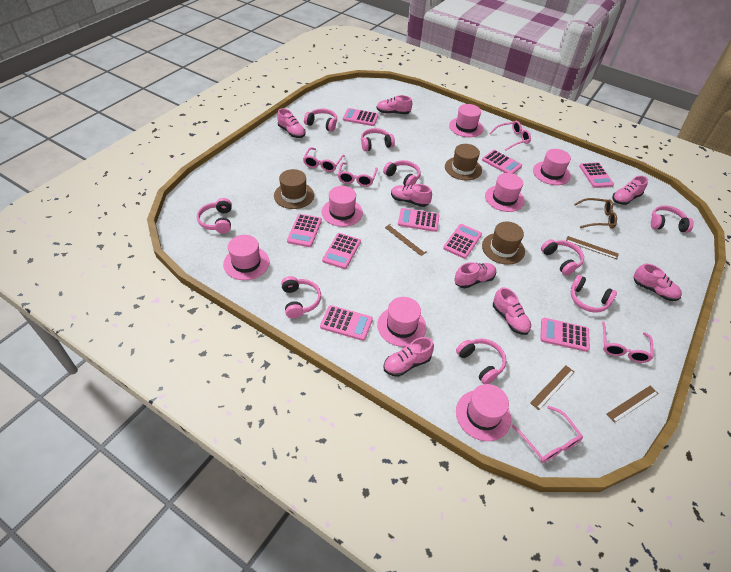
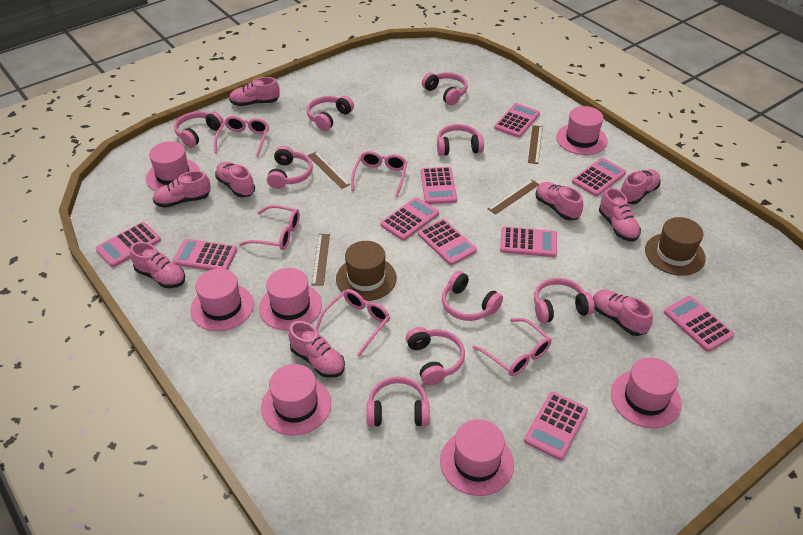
brown glasses: [574,198,617,229] = 1 -> none = 0
brown hat: [274,169,314,209] [445,144,482,180] [482,221,525,265] = 3 -> [336,241,397,301] [645,217,706,276] = 2
pink calculator: [287,214,322,247] [320,305,373,341] [322,233,361,269] [343,108,379,126] [398,208,440,232] [443,224,482,259] [482,150,522,174] [540,318,590,352] [579,162,614,188] = 9 -> [95,222,161,267] [173,239,237,270] [380,197,439,241] [418,219,477,265] [421,167,457,204] [494,103,540,138] [500,227,557,257] [524,392,588,460] [572,158,626,196] [664,296,734,352] = 10
pink shoe: [277,108,306,138] [376,95,412,114] [383,337,434,377] [391,184,432,207] [454,262,496,288] [493,287,531,335] [612,176,648,205] [633,264,682,301] = 8 -> [130,242,185,288] [153,171,211,208] [215,162,255,197] [229,77,280,106] [288,321,345,378] [535,182,583,220] [593,290,653,336] [599,188,641,241] [621,169,661,204] = 9

